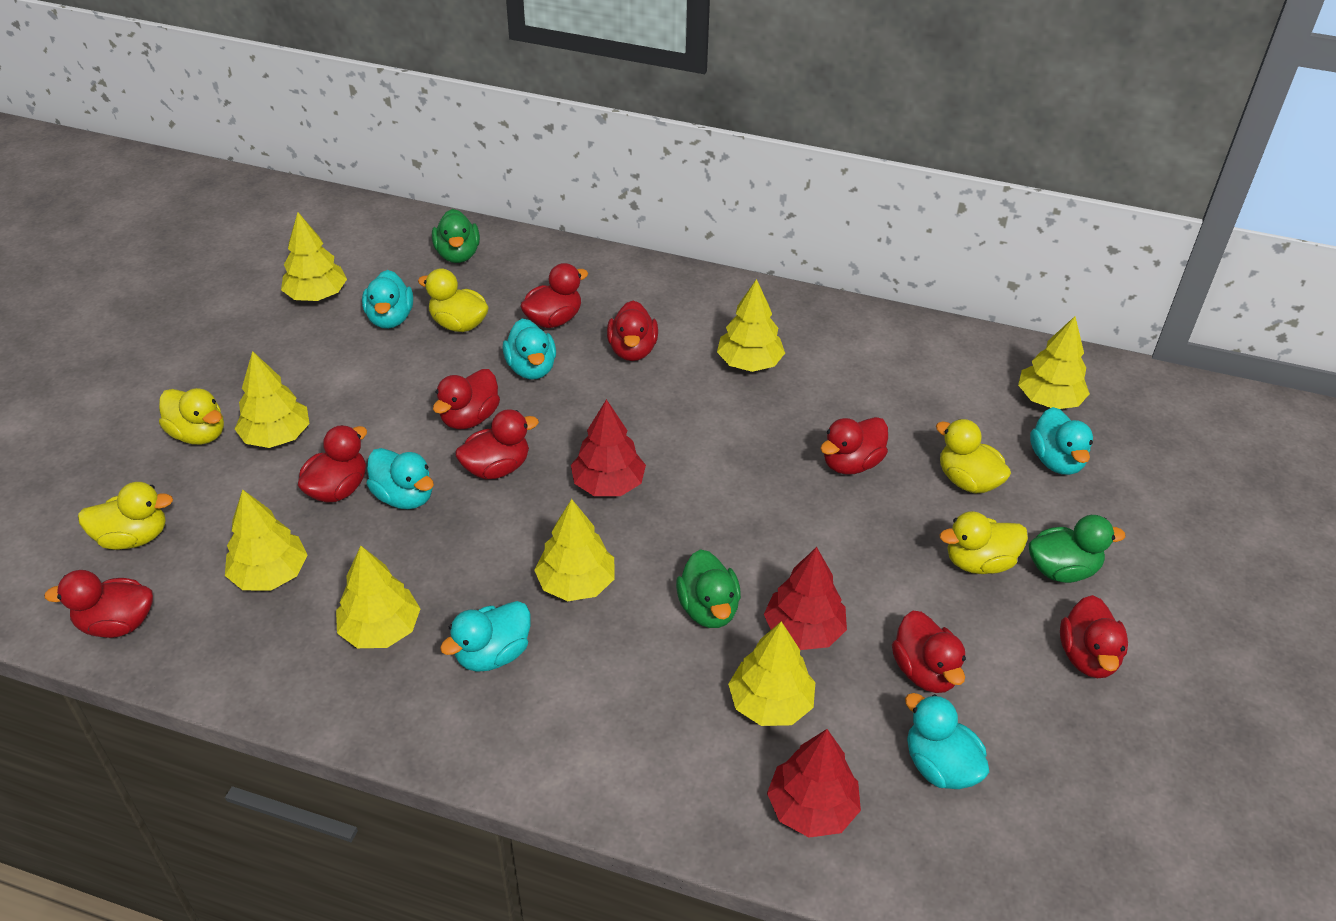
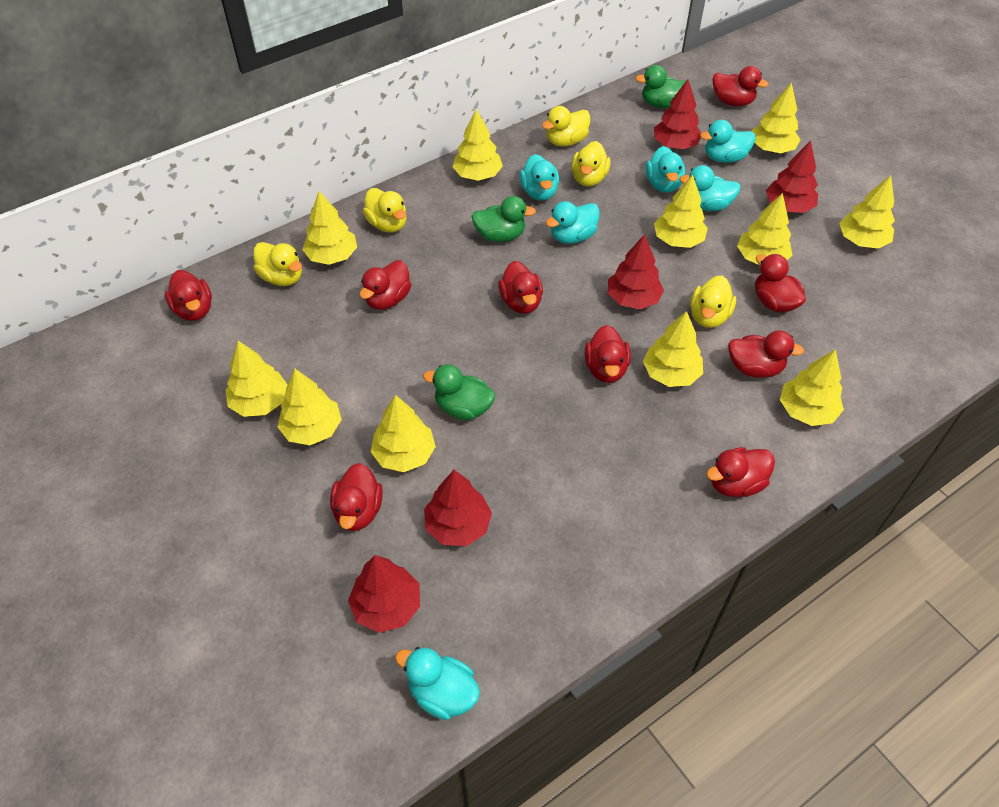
red tree: [571,399,646,496] [764,547,847,650] [767,729,861,838] = 3 -> [348,555,420,633] [424,470,492,546] [608,234,664,309] [654,79,701,149] [766,141,818,213] = 5
yellow tree: [225,489,307,591] [235,351,310,448] [281,212,347,301] [336,546,420,648] [534,499,615,601] [717,279,785,372] [728,621,815,726] [1018,316,1090,409] = 8 -> [226,341,288,417] [278,369,342,445] [302,191,357,265] [371,395,436,472] [453,109,503,181] [643,311,703,387] [654,174,708,248] [737,193,792,265] [751,83,800,153] [780,349,844,426] [839,175,895,249] = 11

